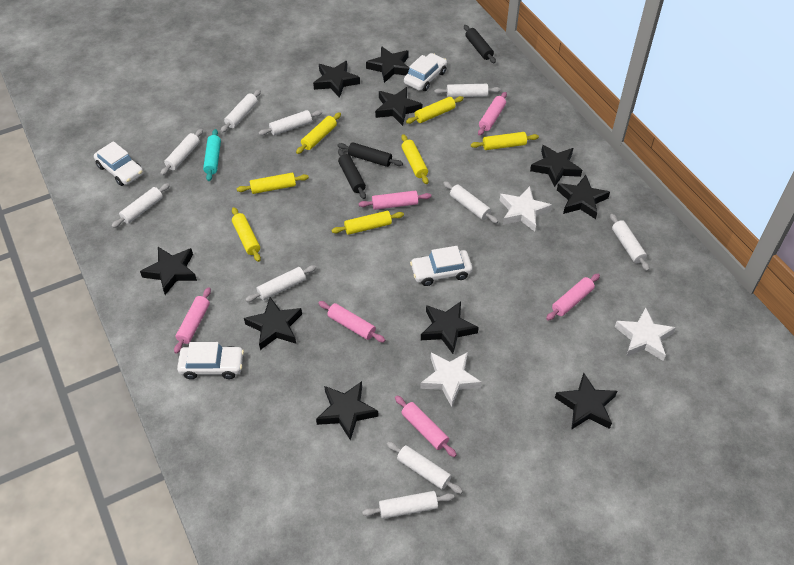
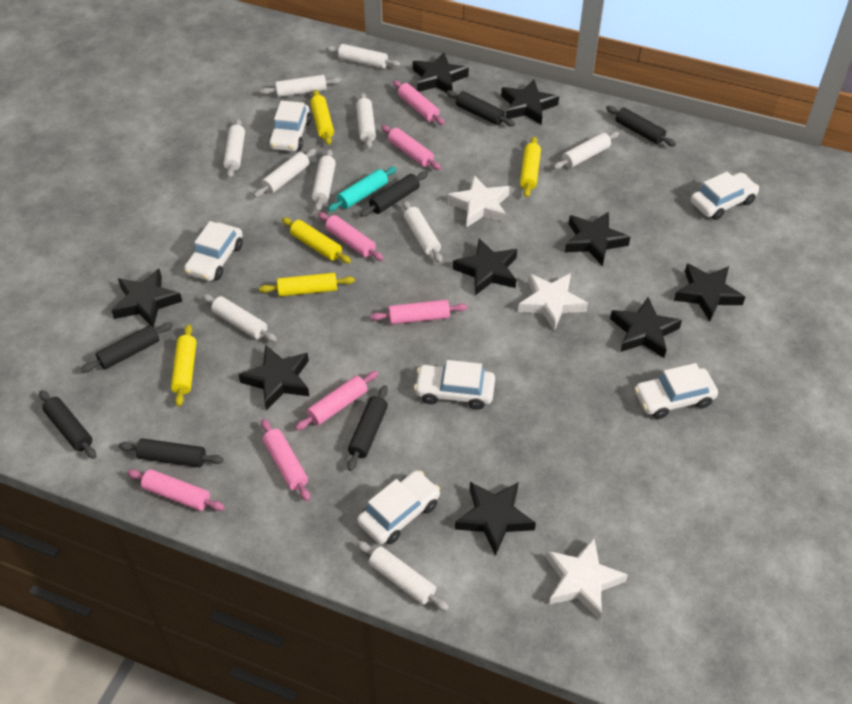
black rolling pin: [337,142,403,167] [338,149,366,199] [464,25,496,63] = 3 -> [39,390,96,459] [81,322,173,373] [119,438,224,468] [347,385,388,471] [360,171,428,217] [446,90,515,126] [606,106,676,146] = 7
black star: [140,247,197,295] [244,297,302,350] [313,61,360,98] [316,381,379,441] [366,46,409,83] [375,87,422,126] [421,301,479,354] [530,145,582,187] [555,373,617,430] [557,175,610,219] = 10 -> [111,269,182,328] [239,345,309,410] [413,52,469,92] [453,238,517,295] [455,482,536,556] [501,79,559,125] [565,211,630,266] [610,297,682,358] [674,264,745,321] = 9
pink rolling pin: [174,287,211,354] [318,301,385,342] [359,190,431,210] [395,395,457,457] [478,92,507,136] [546,274,600,320] = 6 -> [127,469,225,511] [261,419,310,501] [295,371,378,431] [318,212,384,261] [370,300,468,324] [381,125,441,170] [393,80,445,125] = 7
white car: [94,141,143,186] [177,342,244,379] [404,53,447,91] [410,246,472,286] = 4 -> [184,221,243,281] [268,100,311,151] [357,470,440,544] [414,360,495,410] [635,363,718,419] [691,172,759,220] = 6
yellow rolling pin: [232,207,261,262] [237,173,309,194] [296,112,341,154] [331,211,404,235] [401,134,429,184] [406,96,464,124] [471,132,539,150] = 7 -> [171,324,197,407] [259,273,355,297] [282,217,351,263] [310,90,334,145] [520,137,541,197] = 5

